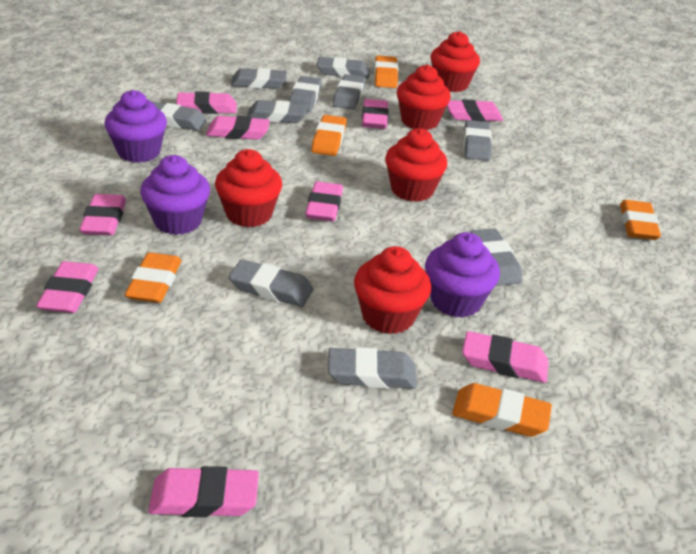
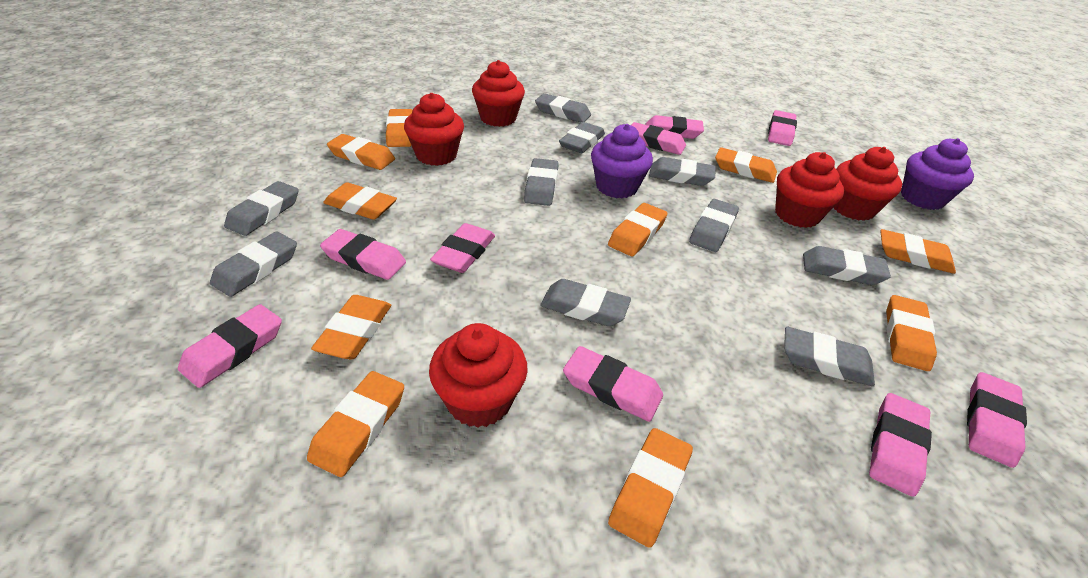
orange eraser: [125,252,181,303] [311,115,347,156] [374,56,398,88] [452,383,552,437] [620,200,661,240] = 5 -> [307,371,404,477] [311,295,391,359] [323,182,397,220] [327,134,395,170] [386,109,412,147] [608,203,668,256] [608,428,693,548] [715,147,777,183] [880,229,956,274] [886,295,937,371] = 10
purple cupcake: [105,90,167,163] [140,155,210,235] [425,232,500,318] = 3 -> [591,124,653,198] [901,138,974,210] = 2

